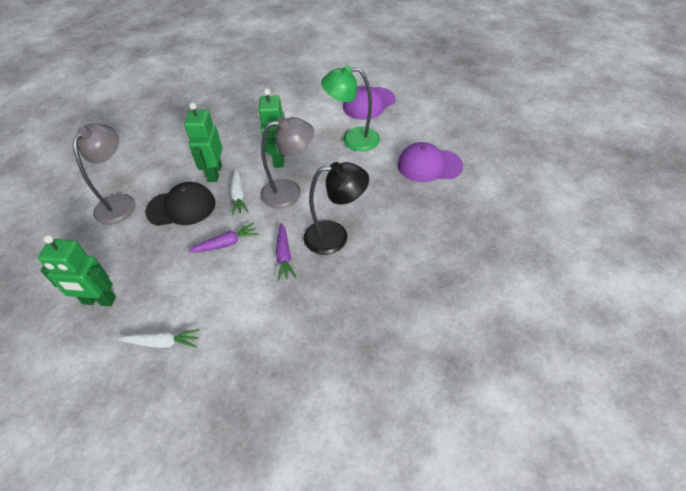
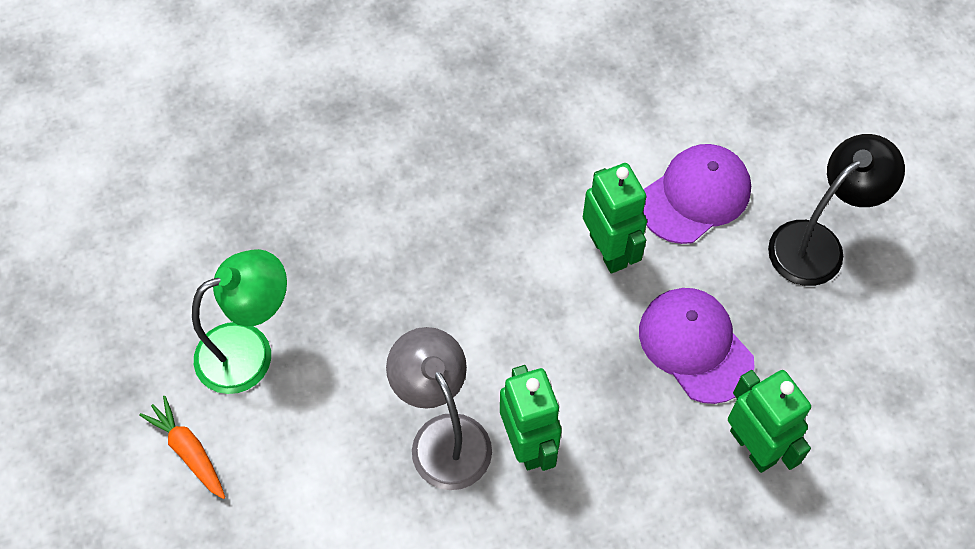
black cap: [145,182,216,226] = 1 -> none = 0
grey lamp: [73,123,135,225] [260,117,314,208] = 2 -> [386,327,492,490] = 1
orange carrot: none = 0 -> [139,396,225,499] = 1
purple carrot: [188,223,258,252] [276,223,296,281] = 2 -> none = 0
white carrot: [118,329,200,348] [230,169,249,215] = 2 -> none = 0

